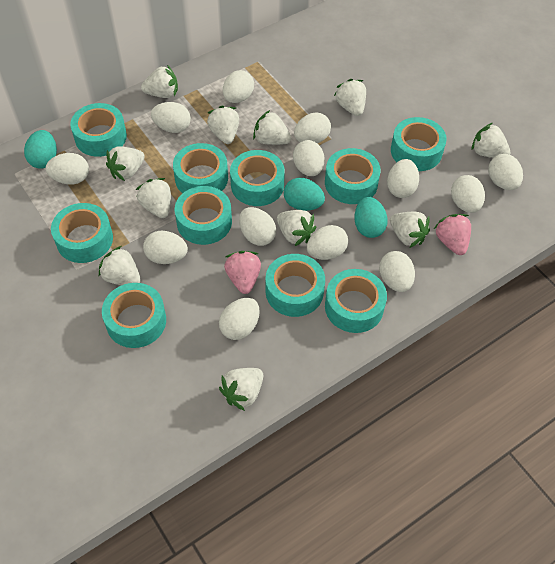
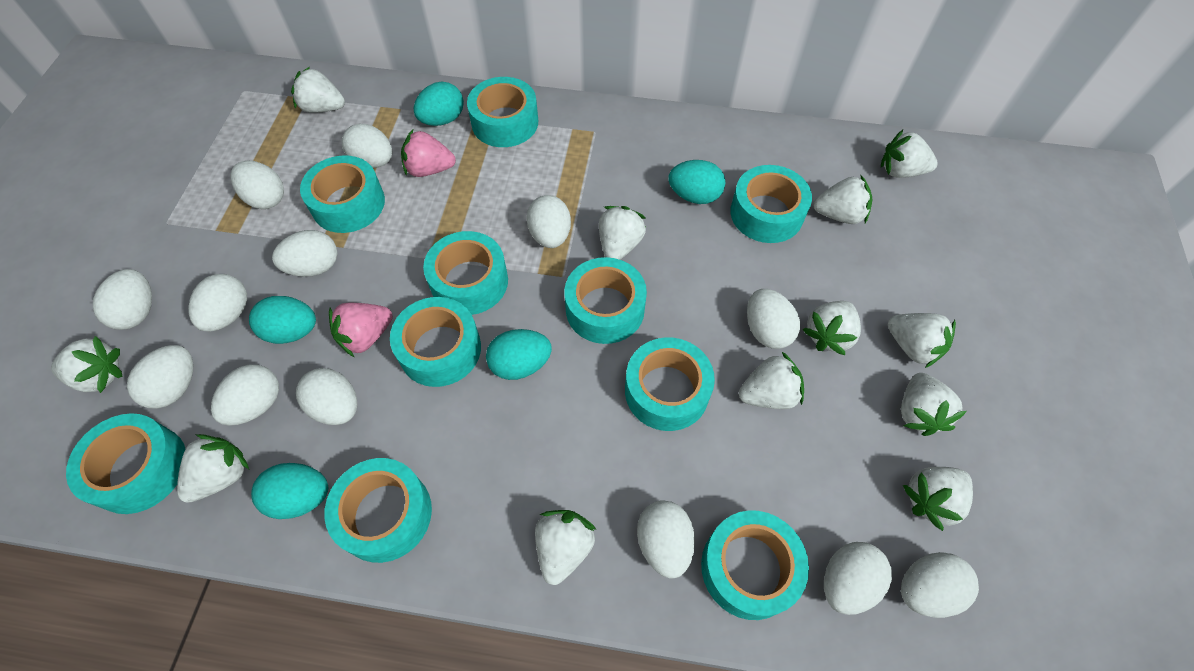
turquoise egg: [24,130,57,169] [284,178,325,211] [354,197,388,238] = 3 -> [249,296,316,344] [251,463,328,519] [414,82,464,126] [486,329,552,380] [668,160,726,204] = 5
white strawberry: [99,246,141,285] [106,146,145,181] [136,178,171,218] [141,65,178,98] [207,106,239,144] [219,368,263,411] [253,110,291,145] [277,210,316,246] [334,79,366,116] [390,212,430,248] [472,123,510,158] = 11 -> [51,336,123,393] [177,434,249,503] [291,67,345,113] [535,510,596,585] [599,206,646,260] [739,352,804,409] [803,301,861,355] [813,175,873,224] [881,130,938,178] [888,313,956,368] [901,373,967,436] [903,467,973,531] = 12

